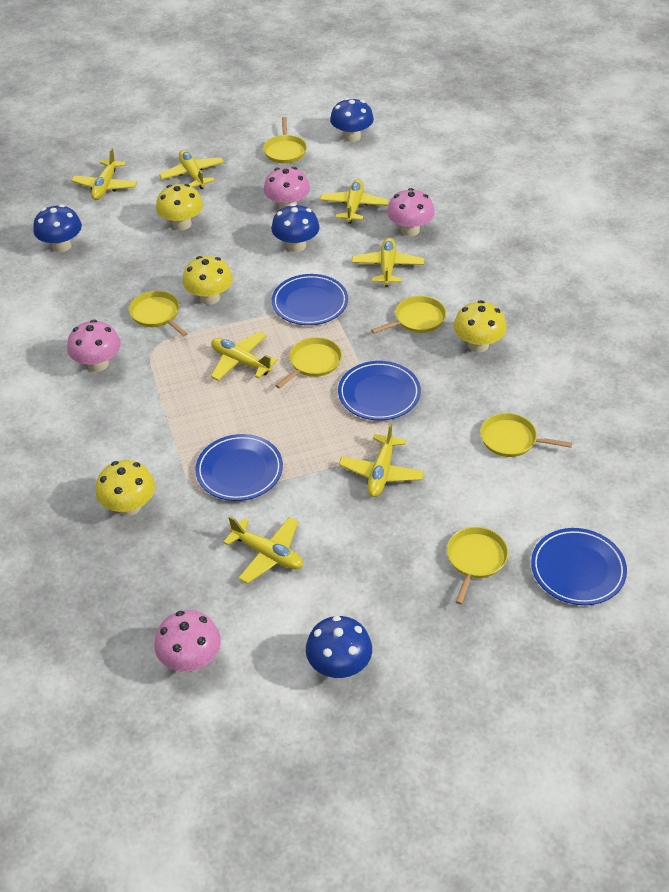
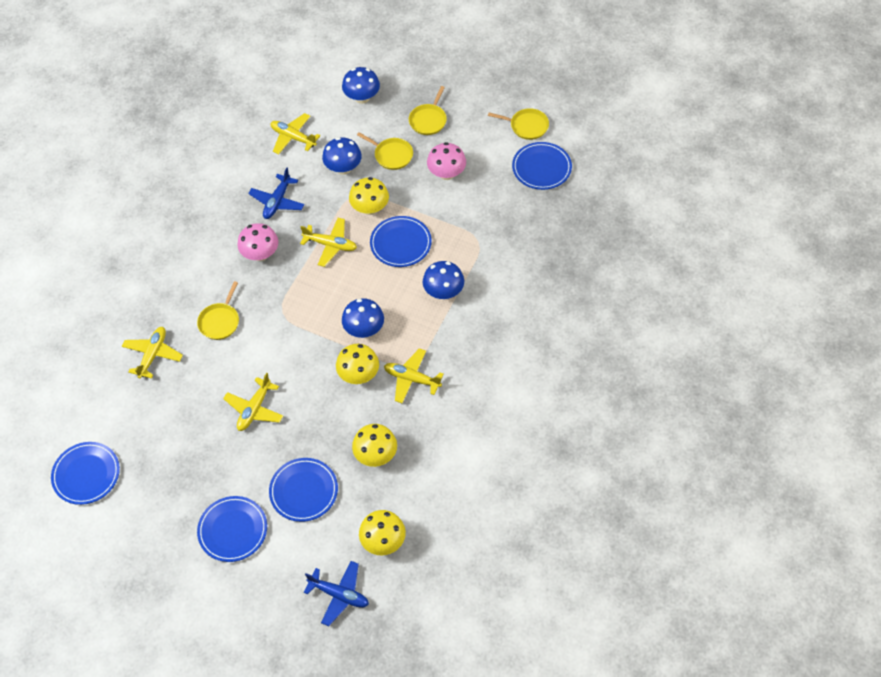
blue plane: none = 0 -> [248,167,305,219] [304,561,369,626] = 2
blue plate: [195,434,283,501] [272,274,348,325] [338,361,421,420] [531,528,627,605] = 4 -> [51,442,120,505] [197,496,267,562] [269,458,338,522] [370,216,432,267] [512,142,572,190] = 5
pink mushroom: [67,320,121,372] [154,610,221,672] [263,167,310,210] [387,188,435,236] = 4 -> [237,223,278,261] [427,142,466,180] = 2
yellow pan: [129,291,188,336] [263,117,307,163] [275,337,342,389] [371,296,446,333] [447,527,508,605] [480,413,572,457] = 6 -> [197,281,239,340] [357,132,413,170] [409,86,447,135] [488,108,549,140] = 4
yellow plane: [71,148,137,200] [159,150,224,189] [211,332,278,381] [223,516,303,584] [320,179,389,224] [339,422,424,497] [352,238,424,286] = 7 -> [122,327,183,379] [223,373,283,431] [271,113,320,155] [300,218,357,267] [384,348,444,403] = 5

